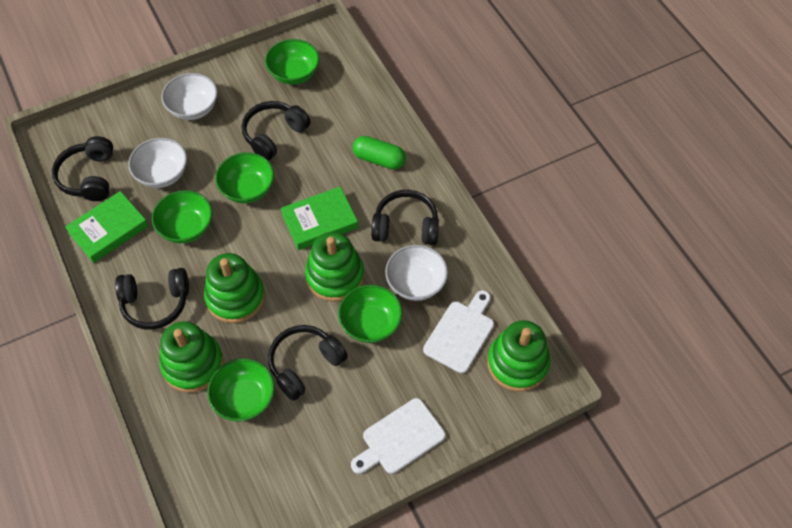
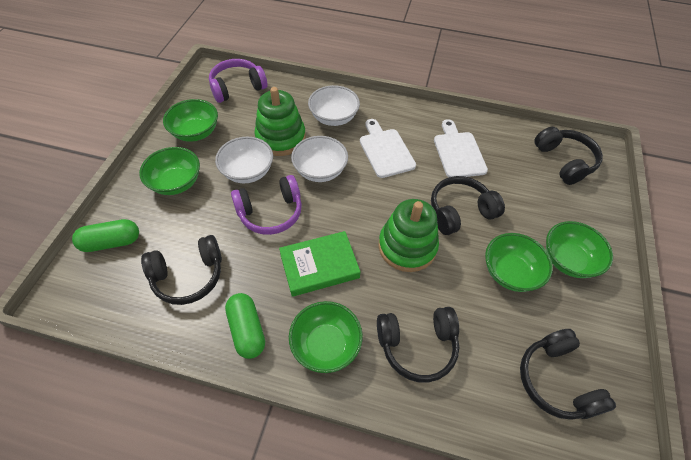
green book: [65,191,148,263] [281,187,358,250] = 2 -> [279,231,361,297] = 1
green capsule: [353,136,406,169] = 1 -> [72,219,139,252] [225,293,265,359] = 2
green stacking toy: [159,321,224,393] [204,253,265,323] [305,232,364,302] [487,320,550,392] = 4 -> [254,87,306,156] [378,199,439,272] = 2
purple headphones: none = 0 -> [209,59,267,103] [231,175,302,235] = 2

